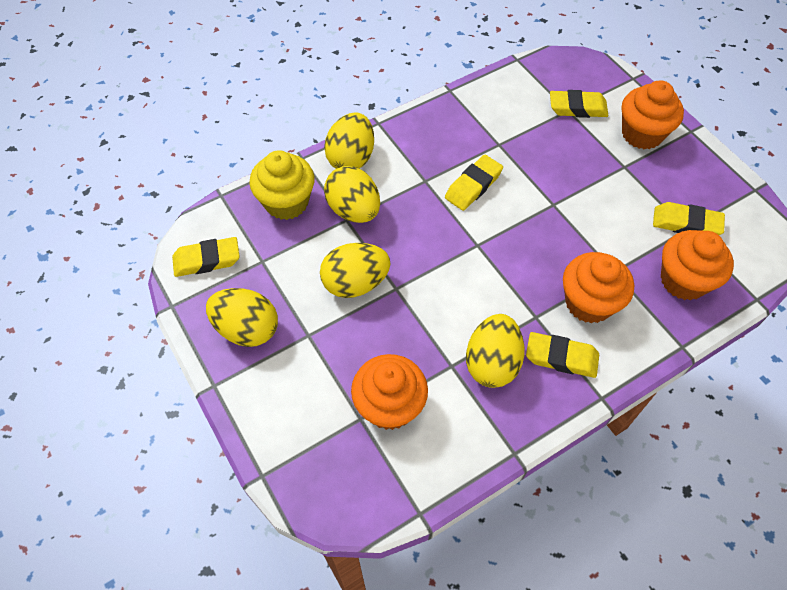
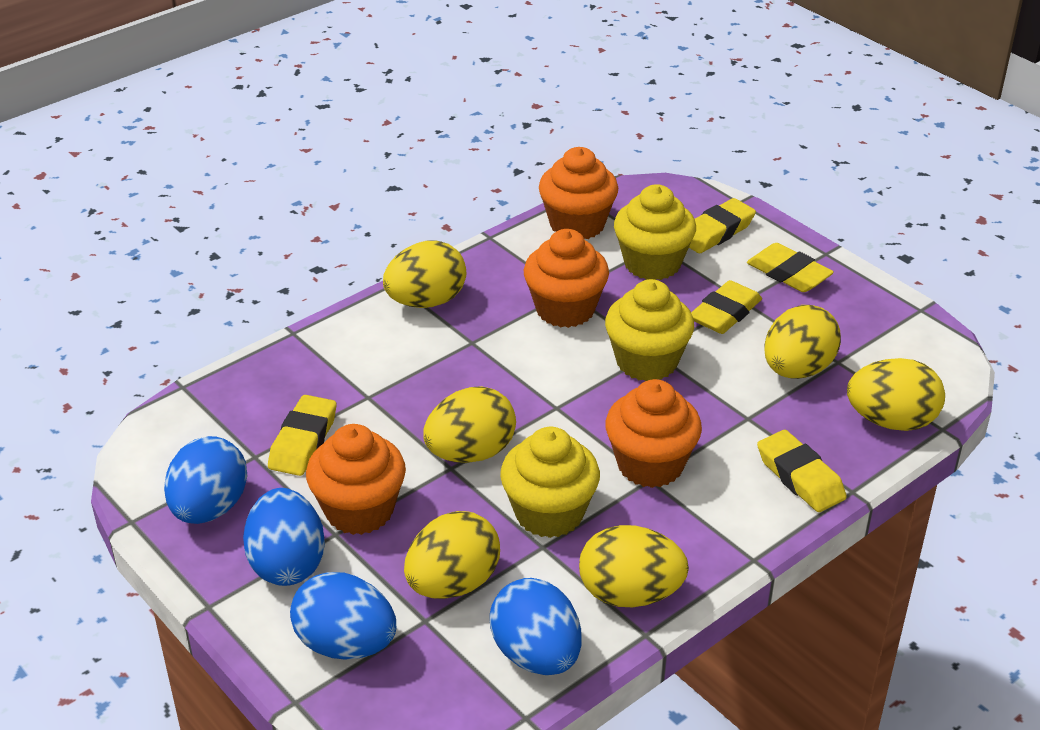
blue egg: none = 0 -> [164,436,247,524] [243,488,325,586] [290,572,396,660] [490,578,582,675] = 4
yellow cupcake: [249,150,315,220] = 1 -> [500,427,600,538] [605,279,694,381] [614,184,696,280] = 3
yellow egg: [206,288,278,347] [320,243,390,298] [324,112,374,169] [324,166,380,223] [466,314,524,388] = 5 -> [383,241,466,308] [404,511,500,599] [423,386,516,463] [579,525,689,607] [764,305,841,379] [847,358,945,431] = 6

